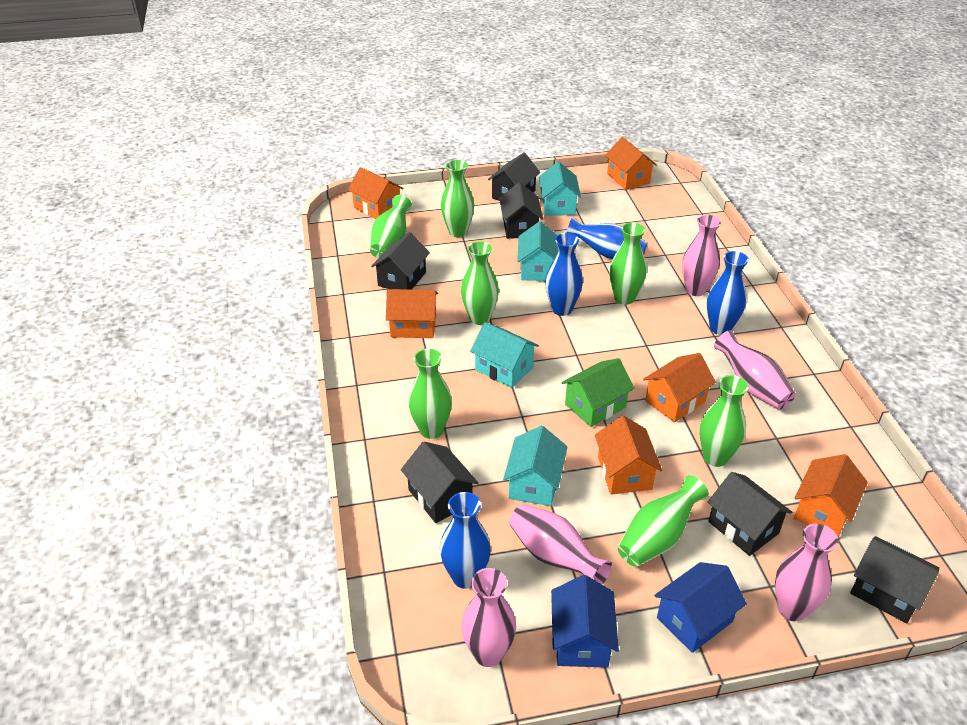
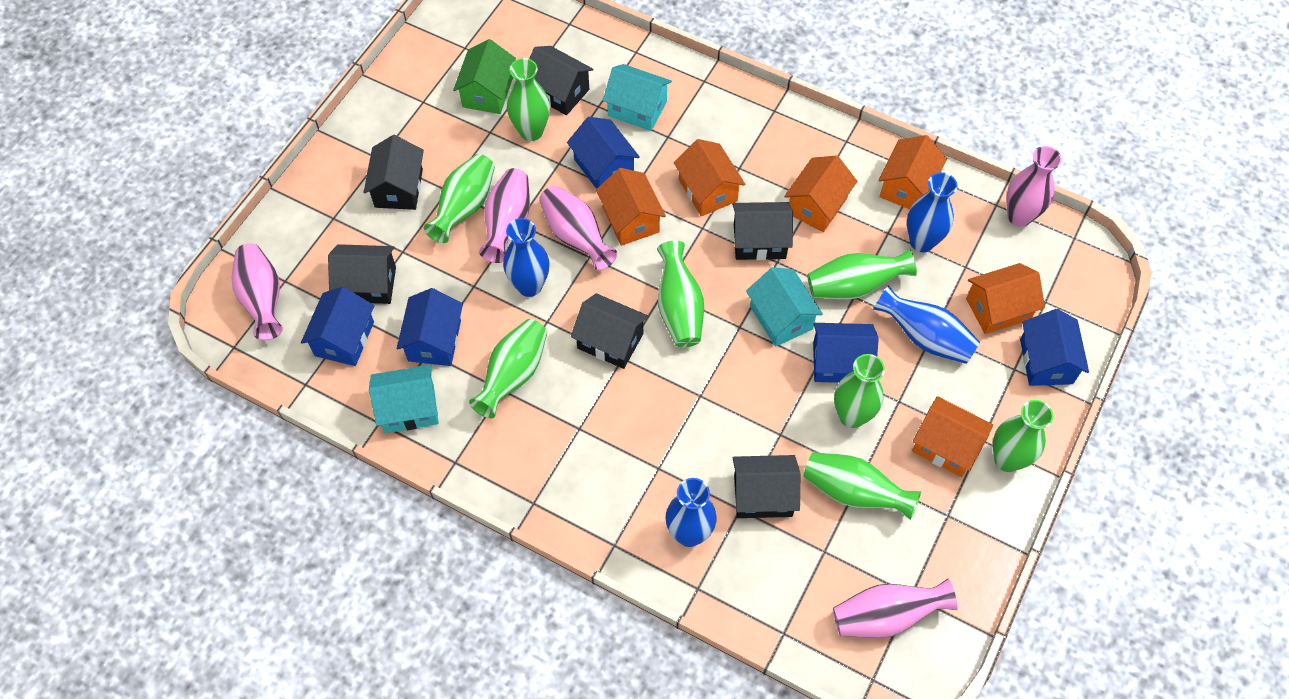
blue house: [551,575,619,668] [654,562,747,653] = 2 -> [301,287,374,366] [396,288,463,366] [567,117,640,189] [813,323,879,383] [1020,309,1089,386] = 5
green vase: [370,195,412,258] [408,349,452,439] [441,160,474,237] [461,241,499,325] [609,223,647,305] [618,475,709,567] [699,375,749,467] = 7 -> [424,154,495,243] [469,319,547,418] [507,58,550,141] [657,241,704,347] [803,452,921,520] [807,249,917,300] [834,354,885,428] [993,400,1053,472] = 8
turquoise house: [470,322,539,388] [503,425,568,506] [517,221,558,281] [539,162,581,216] = 4 -> [369,364,439,433] [603,64,672,131] [746,267,823,347] = 3

